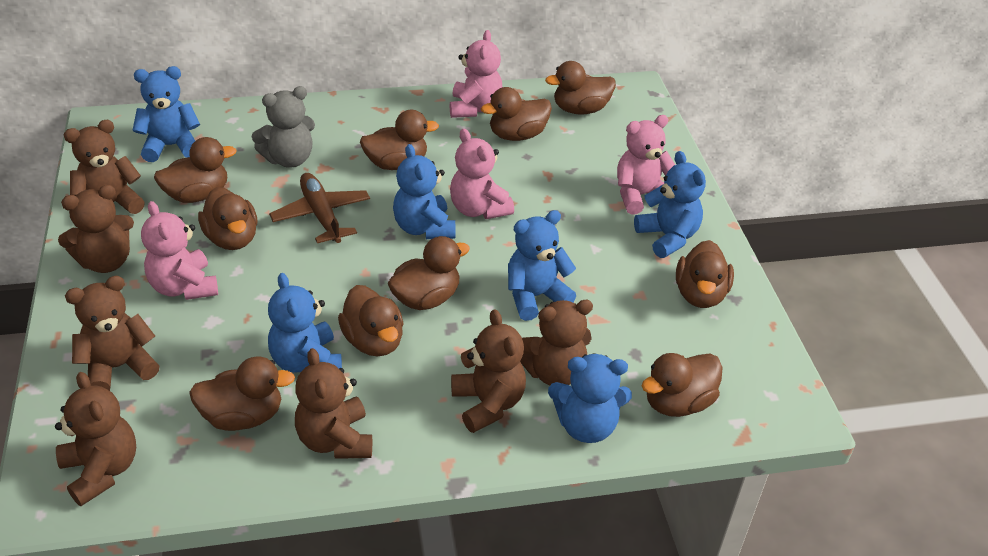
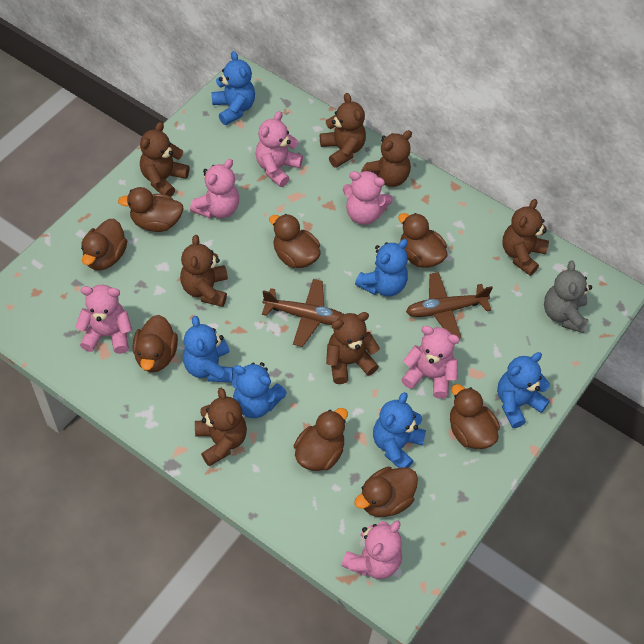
brown duck: [154,137,237,203] [189,356,295,431] [198,187,258,250] [338,285,404,357] [360,110,439,170] [388,236,470,310] [481,87,552,141] [545,61,616,115] [642,353,723,417] [676,240,734,308] = 10 -> [81,219,127,271] [118,187,184,232] [132,315,178,372] [269,214,321,268] [294,408,348,471] [354,467,418,517] [398,213,447,268] [450,384,500,449] = 8
brown plane: [269,173,370,243] = 1 -> [262,279,344,347] [406,272,493,339] = 2
pink teddy bear: [141,201,218,300] [450,30,502,118] [450,129,514,219] [617,115,675,215] = 4 -> [75,285,132,354] [190,159,239,218] [255,111,303,187] [341,521,402,579] [343,171,393,225] [401,326,460,399] = 6

